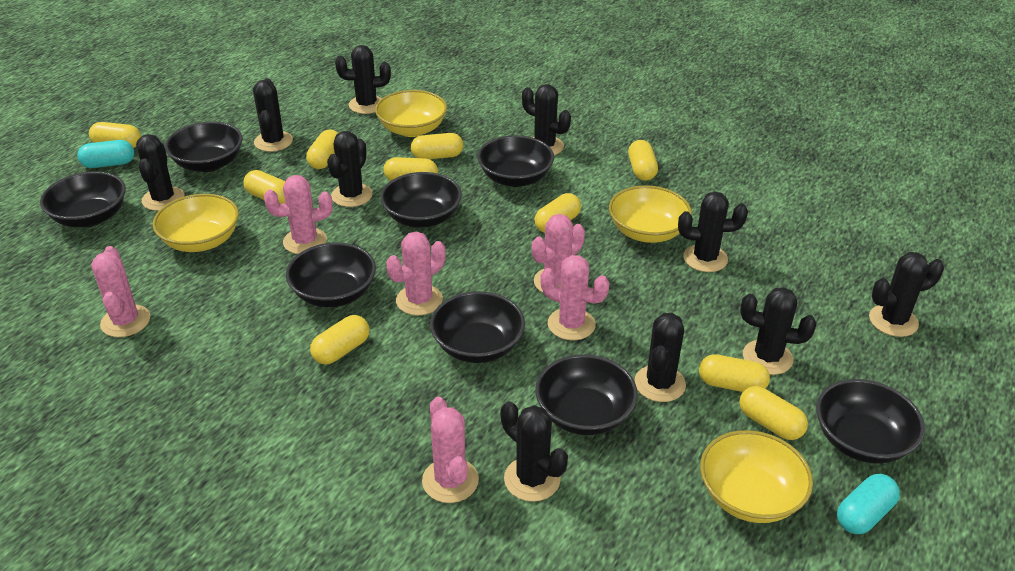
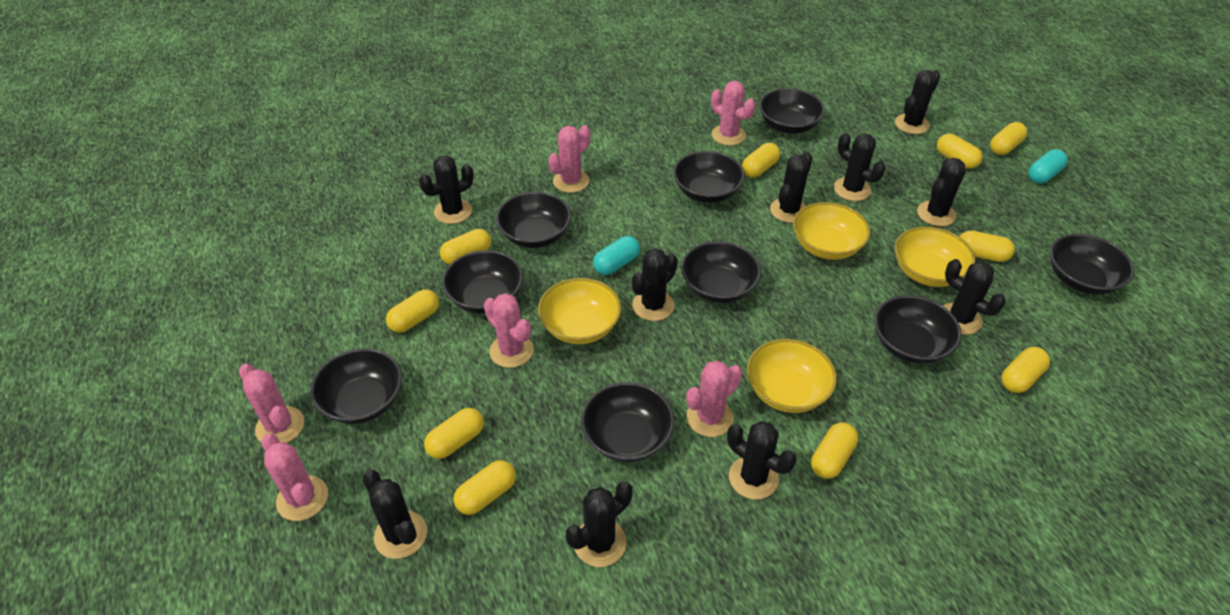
black bowl: [40,171,126,227] [165,122,243,172] [286,242,376,307] [380,172,462,228] [430,291,525,363] [477,135,554,187] [535,354,638,435] [816,379,925,464] = 8 -> [310,348,402,424] [442,250,523,313] [496,192,571,248] [581,382,674,462] [673,151,745,203] [681,241,761,303] [759,88,825,134] [874,295,962,364] [1050,234,1134,295] = 9

